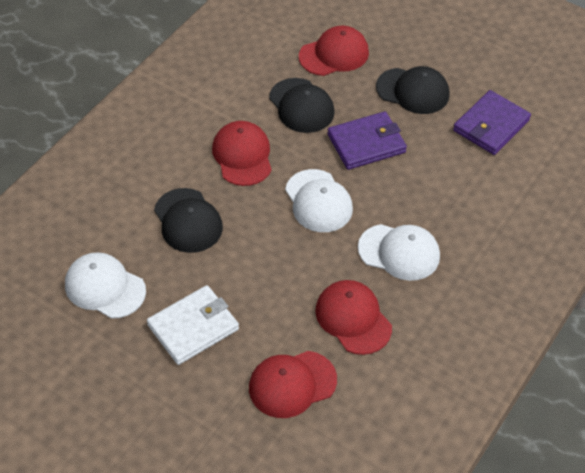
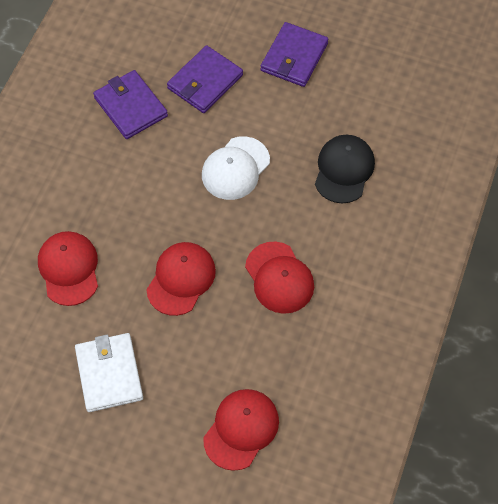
black cap: [154,188,223,253] [269,78,335,133] [376,66,449,114] = 3 -> [315,135,375,203] = 1
purple wallet: [327,111,407,170] [453,90,531,155] = 2 -> [93,70,168,139] [167,45,243,113] [261,22,328,87] = 3
white cap: [65,252,146,319] [285,169,353,232] [358,224,440,281] = 3 -> [202,136,270,200] = 1

